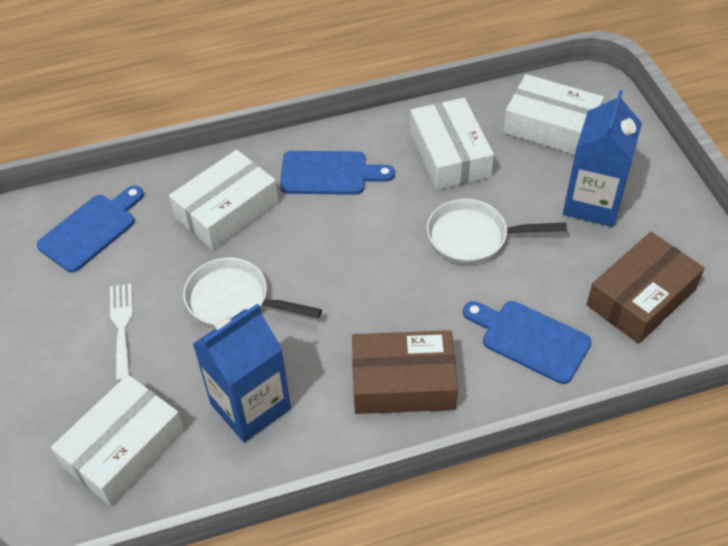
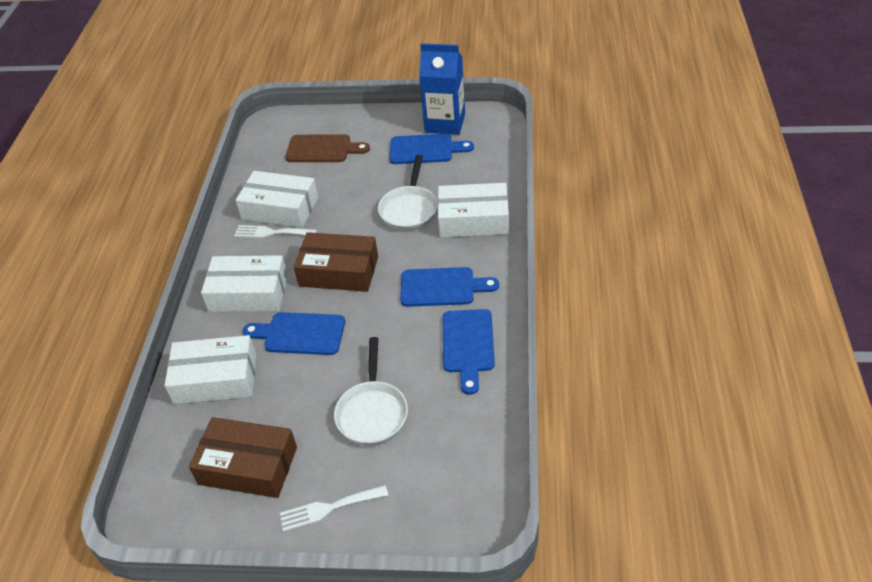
blue carton: [193,303,291,443] [563,90,642,227] = 2 -> [419,43,465,135] = 1
blue cutting board: [37,186,144,272] [280,151,395,195] [463,301,592,384] = 3 -> [243,312,345,355] [390,134,474,164] [400,267,499,307] [443,309,495,395] = 4
brown cutting board: none = 0 -> [285,134,370,162] = 1
white fork: [110,284,133,381] = 1 -> [234,225,317,238] [280,485,388,532] = 2

